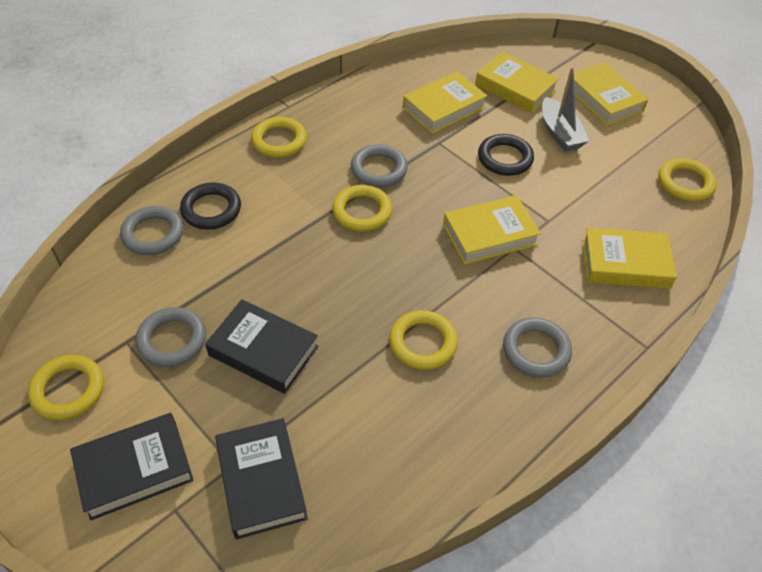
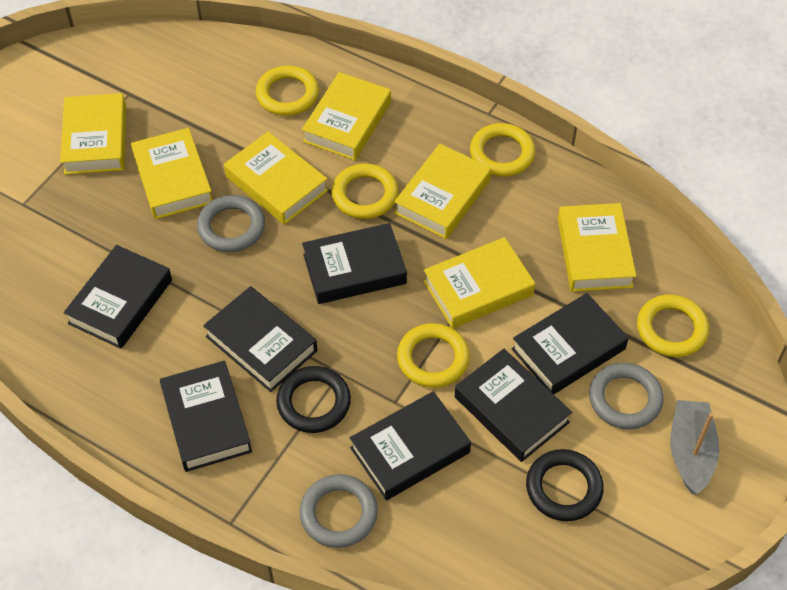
black book: [70,413,194,521] [205,299,318,394] [215,418,308,539] = 3 -> [64,245,172,349] [160,361,252,472] [203,286,317,392] [302,223,407,304] [350,391,471,500] [455,349,572,462] [512,293,629,394] = 7
grey ring: [120,206,183,255] [135,307,206,367] [351,144,408,187] [503,317,572,377] = 4 -> [197,195,265,252] [299,474,378,548] [589,363,664,429] = 3
yellow book: [403,71,488,134] [443,195,541,265] [475,52,559,113] [565,62,648,126] [582,227,677,289] = 5 -> [60,93,126,174] [131,128,213,219] [224,132,328,225] [302,72,391,160] [394,144,491,239] [423,237,535,328] [558,203,636,292] = 7

